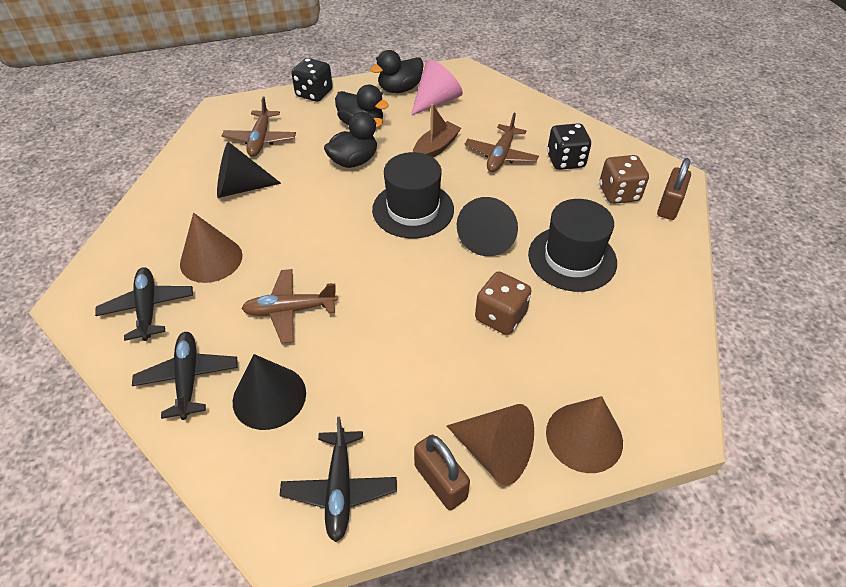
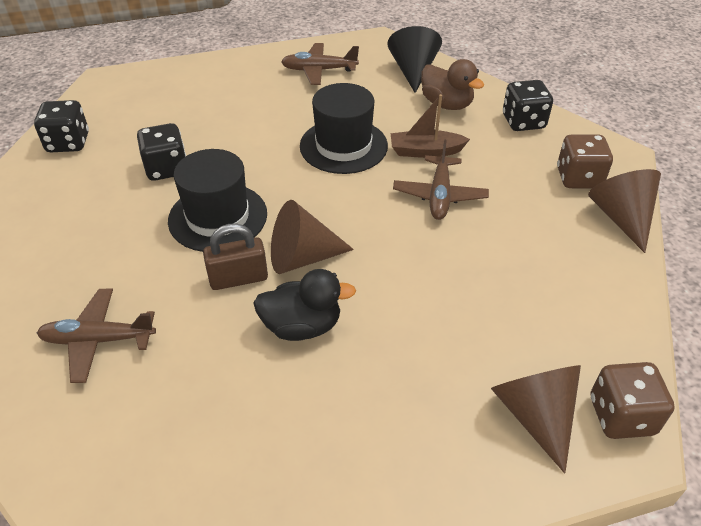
black cone: [217,142,281,198] [233,354,306,430] [457,197,518,256] = 3 -> [387,26,442,93] = 1
black dice: [291,58,333,102] [547,123,591,170] = 2 -> [34,100,89,152] [137,123,186,181] [503,80,553,131] = 3
black duck: [324,112,383,168] [335,85,389,125] [370,50,424,93] = 3 -> [254,269,356,341] = 1
black plane: [95,267,193,341] [132,332,238,420] [280,417,397,542] = 3 -> none = 0
brown duck: none = 0 -> [421,59,484,110] = 1
brown padlock: [414,435,470,510] [657,158,691,220] = 2 -> [203,223,268,290] = 1
pink cone: [411,59,463,115] = 1 -> none = 0

